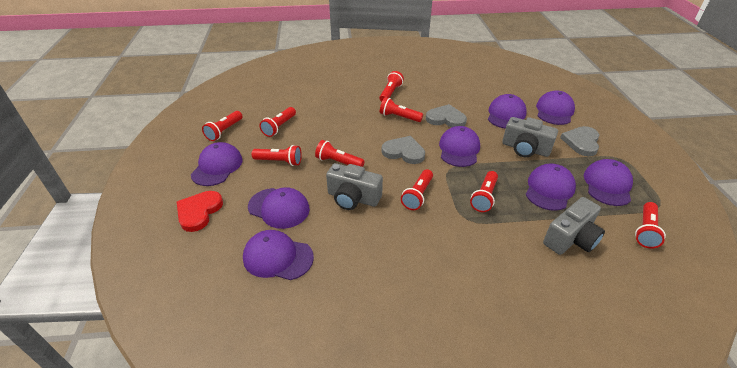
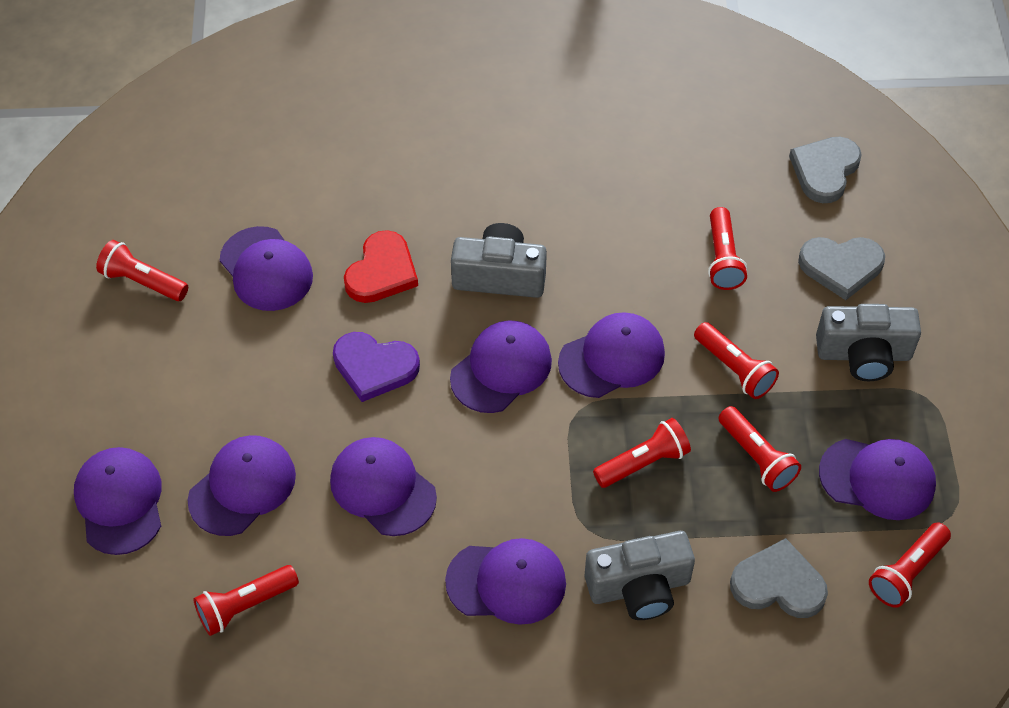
purple heart: none = 0 -> [333,332,420,402] = 1
red flashlight: [202,111,243,141] [252,145,302,166] [259,107,296,137] [315,140,365,167] [379,71,404,102] [380,97,423,122] [401,169,433,210] [470,171,498,212] [635,202,666,249] = 9 -> [96,240,188,301] [193,565,299,636] [593,418,691,488] [694,322,779,399] [708,207,748,290] [719,406,801,492] [869,522,951,608] = 7

